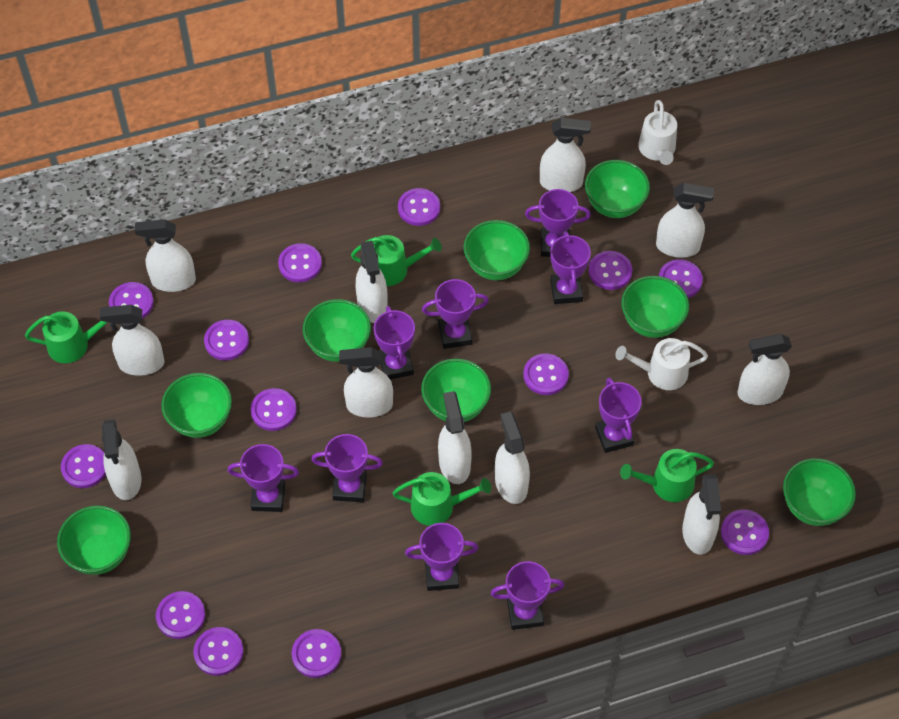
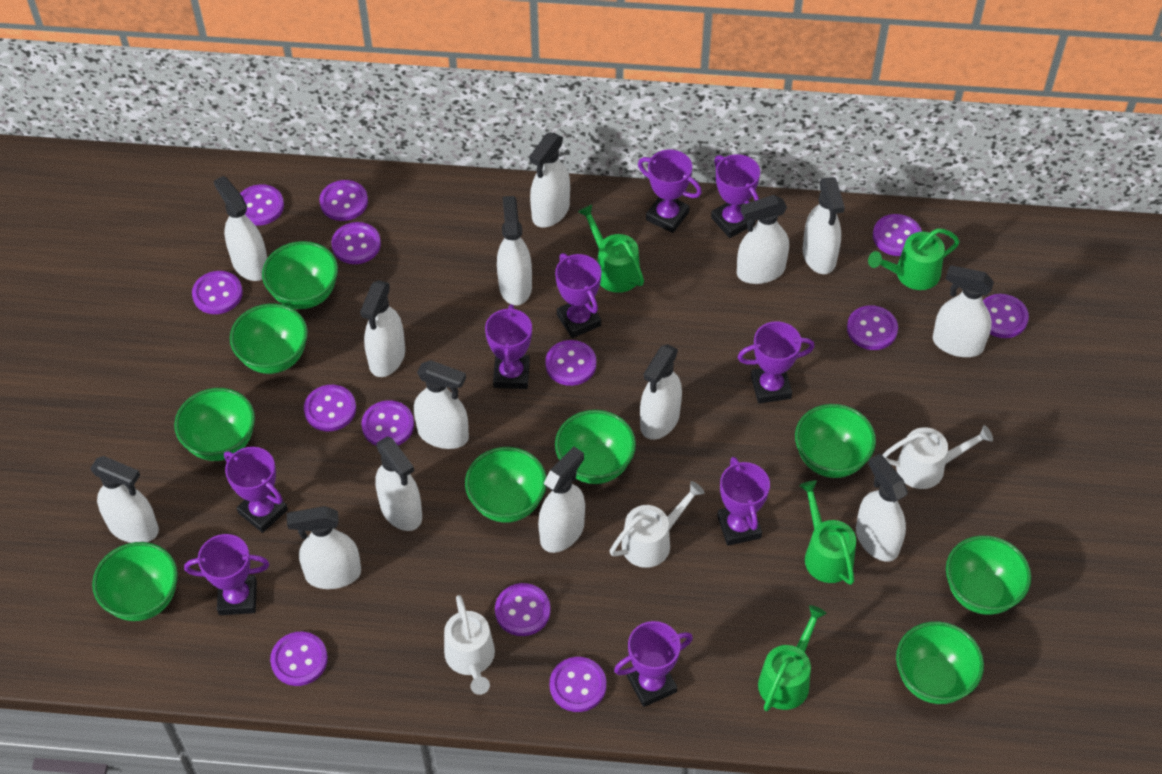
green bowl: [57,505,131,575] [161,373,232,438] [303,299,371,362] [421,359,491,422] [464,220,530,280] [585,160,650,218] [621,276,689,338] [783,458,856,526] = 8 -> [92,542,178,621] [174,388,255,461] [230,303,308,374] [262,241,338,309] [465,447,547,523] [555,410,636,484] [795,404,876,478] [896,621,984,704] [946,535,1031,615] = 9
white spray bottle: [100,305,164,376] [102,419,141,500] [135,219,196,292] [339,347,393,417] [356,241,388,323] [438,391,472,484] [495,412,530,504] [540,118,591,192] [656,183,714,258] [682,474,721,555] [738,334,792,405] = 11 -> [90,456,159,543] [214,176,267,281] [287,506,361,589] [360,280,405,377] [375,436,422,531] [414,360,469,449] [497,196,532,305] [529,133,570,228] [538,446,585,553] [640,344,682,440] [737,195,789,284] [803,177,845,274] [856,454,908,562] [933,265,994,357] = 14
white watering can: [615,338,708,390] [638,100,677,165] = 2 -> [444,595,495,695] [610,481,705,568] [882,425,993,489] = 3

